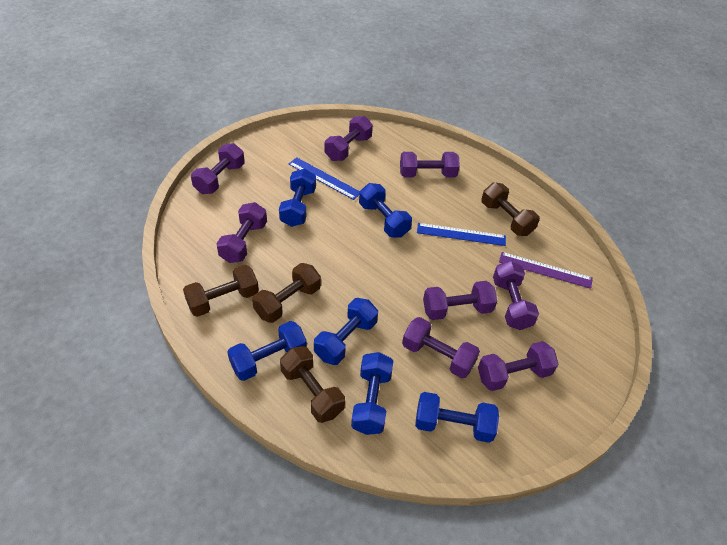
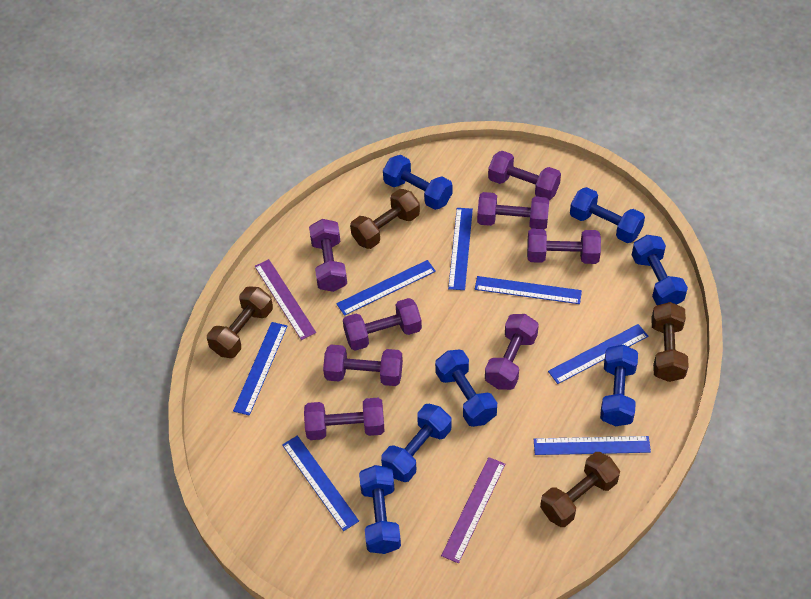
blue dumbbell: [227,321,307,381] [279,168,316,227] [314,298,378,365] [351,352,393,435] [359,183,412,238] [415,392,499,443] = 6 -> [359,465,401,554] [381,404,451,482] [383,155,452,210] [435,350,497,427] [570,187,645,243] [600,345,638,426] [632,235,688,305] = 7
blue ruler: [289,157,360,200] [417,223,506,246] = 2 -> [233,322,287,416] [282,436,359,531] [336,260,436,316] [448,208,473,290] [475,276,582,304] [534,436,651,455] [548,324,648,384] = 7
purple ruler: [499,252,593,289] = 1 -> [255,259,316,340] [441,457,505,563] = 2

